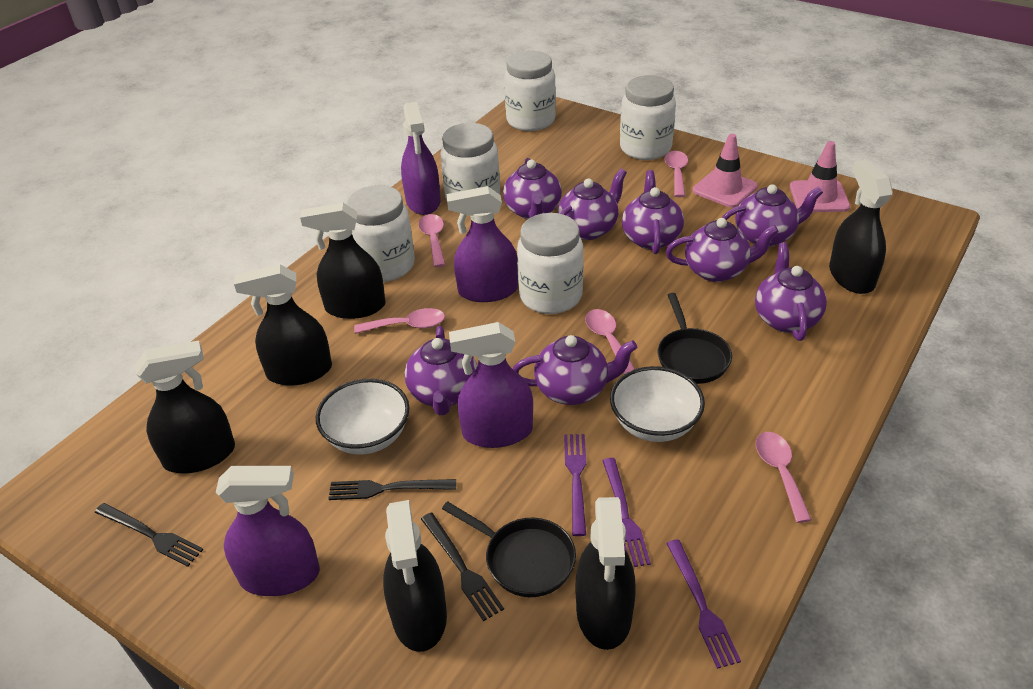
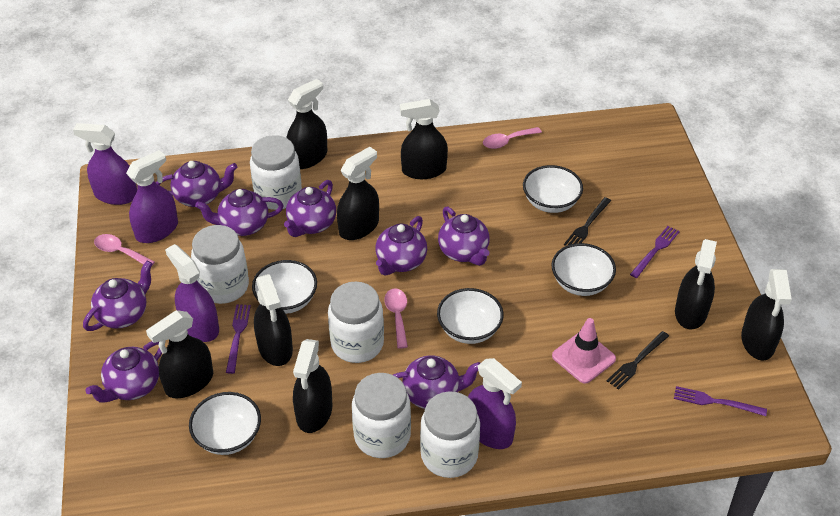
black fork: [95,503,203,567] [328,479,456,500] [421,513,504,621] = 3 -> [564,197,611,246] [607,331,669,390] = 2
black pan: [442,501,576,597] [658,293,732,384] = 2 -> none = 0
black spray bottle: [135,340,235,473] [234,264,332,385] [300,203,386,319] [383,500,447,652] [576,497,636,650] [829,160,893,294] = 6 -> [146,310,213,398] [254,274,293,366] [286,79,327,169] [293,339,332,433] [337,147,379,240] [400,99,448,179] [675,239,717,330] [741,269,792,361] = 8
pink spoon: [354,308,445,334] [418,214,445,267] [585,309,635,374] [664,151,688,197] [756,432,812,523] = 5 -> [94,234,155,266] [384,288,408,349] [483,127,542,149] = 3
pink traffic cone: [693,134,758,208] [790,141,850,212] = 2 -> [552,318,616,384] = 1
white bowl: [316,379,409,455] [610,366,705,442] = 2 -> [189,392,261,455] [252,260,317,314] [437,288,504,344] [523,165,583,213] [551,243,616,296] = 5

